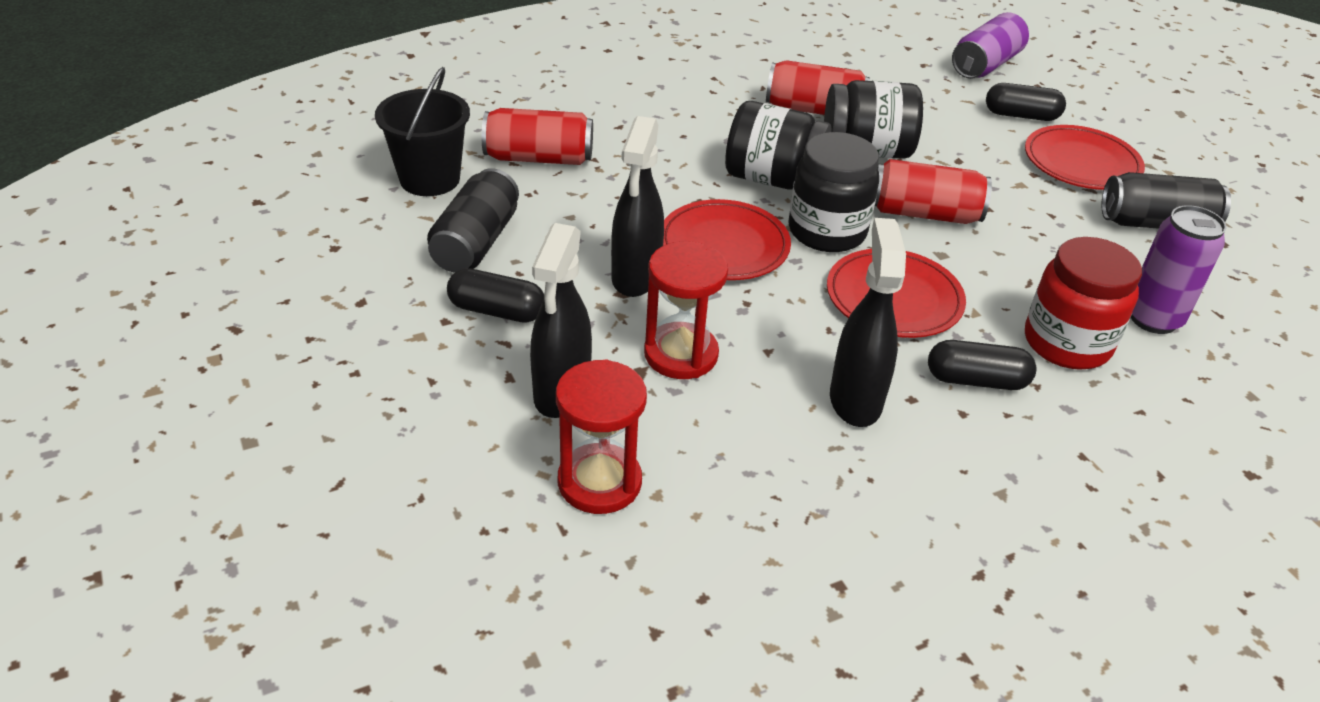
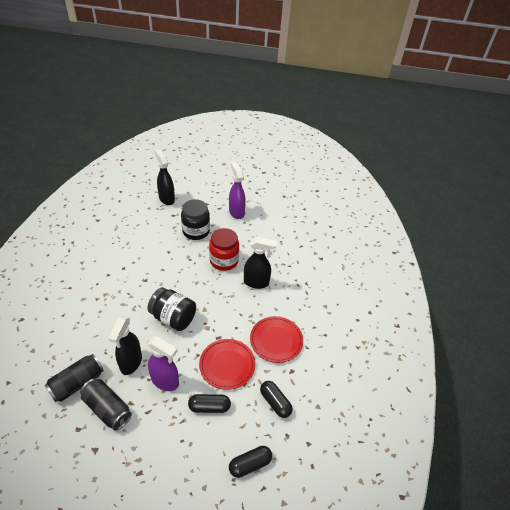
black bucket: [375,67,470,196] = 1 -> none = 0
black jar: [725,101,831,190] [789,132,879,252] [824,80,923,159] = 3 -> [147,287,196,331] [181,199,210,240] = 2
purple can: [952,12,1029,79] [1131,205,1226,334] = 2 -> none = 0
purple spray bottle: none = 0 -> [147,336,179,391] [229,162,246,219] = 2
red can: [482,108,593,165] [766,60,870,115] [875,159,992,224] = 3 -> none = 0
red hourglass: [556,359,647,514] [644,241,728,379] = 2 -> none = 0
red plate: [663,199,791,280] [827,249,966,338] [1025,125,1145,190] = 3 -> [199,339,255,390] [250,316,303,363] = 2

